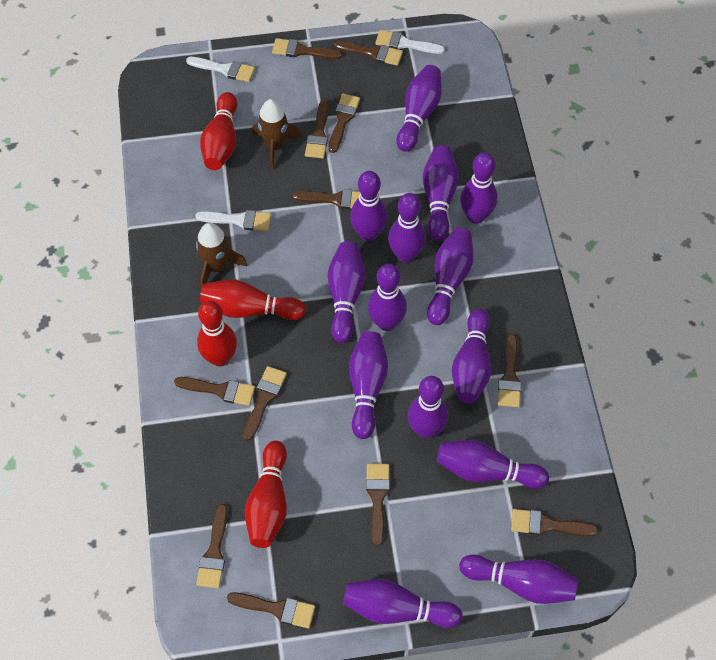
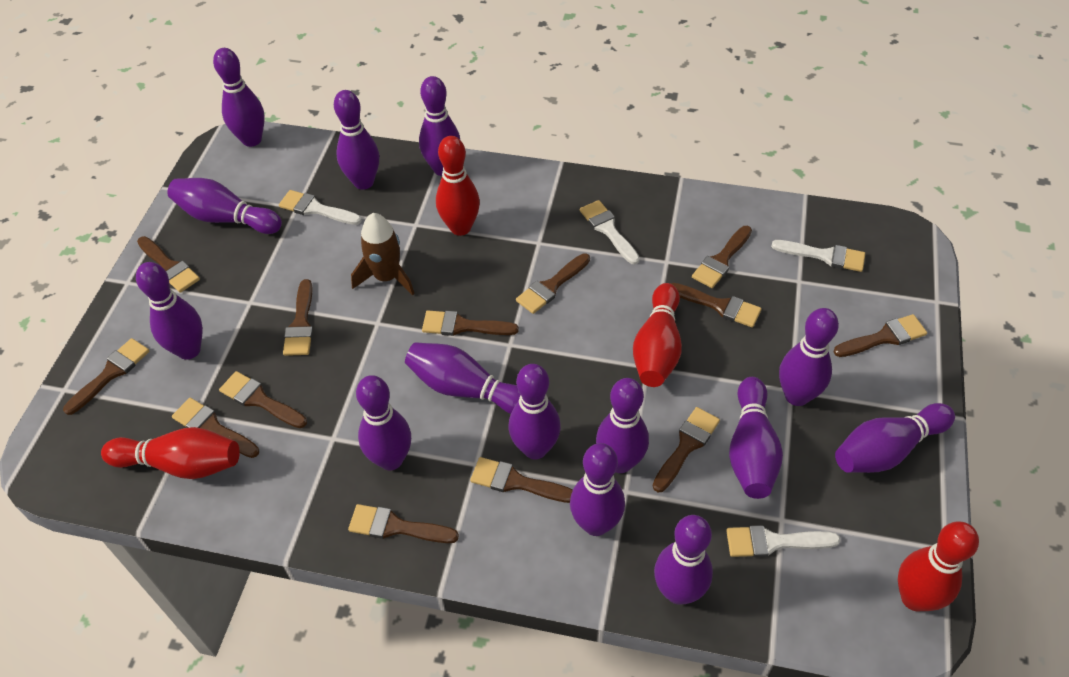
brown brush: [174,377,255,406] [196,504,228,588] [227,592,315,628] [243,366,287,441] [272,38,342,59] [292,189,360,209] [305,99,329,159] [328,94,360,153] [334,41,403,66] [366,464,390,546] [498,334,521,407] [511,509,598,536] = 12 -> [63,338,150,415] [137,236,200,293] [172,398,259,458] [219,371,307,428] [283,279,313,356] [348,504,459,543] [422,311,519,336] [470,457,573,503] [516,253,590,314] [653,407,720,492] [670,283,762,328] [692,226,752,288] [833,314,927,357] = 13
brown rocket: [196,223,247,289] [252,99,302,170] = 2 -> [351,213,415,296] = 1
white brush: [186,57,255,82] [196,210,271,231] [375,30,445,54] = 3 -> [279,190,362,225] [580,200,640,265] [726,525,841,557] [771,240,865,272] = 4

